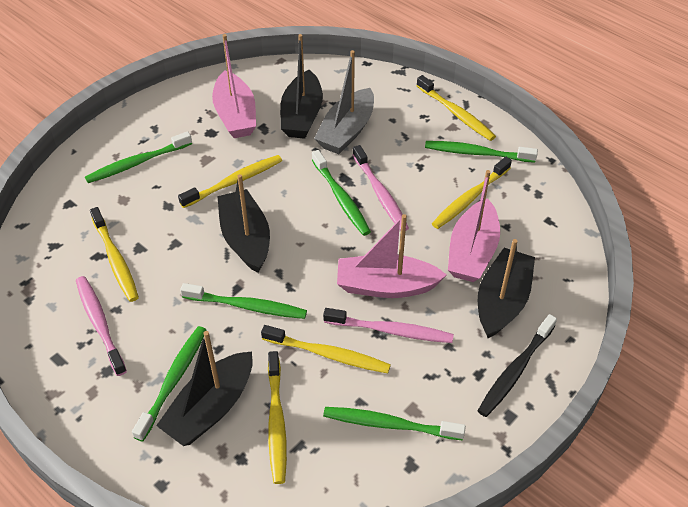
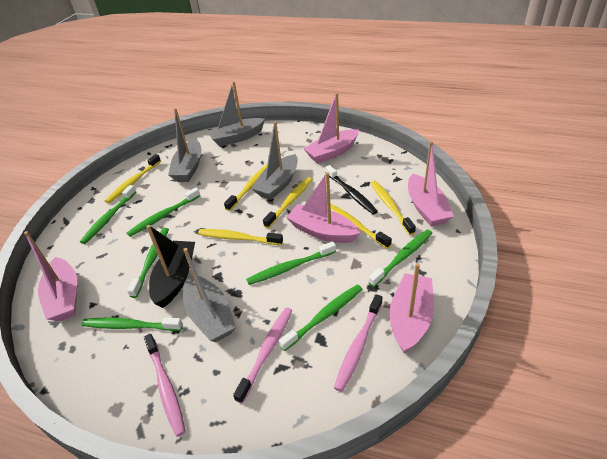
black boat: [156,331,253,446] [217,174,270,273] [280,34,323,139] [478,239,535,338] = 4 -> [146,225,195,308] = 1
green toothbrush: [85,131,192,183] [132,326,207,442] [180,283,307,319] [312,150,371,236] [323,407,466,440] [425,141,538,163] = 6 -> [80,185,136,244] [81,318,183,331] [127,187,200,237] [127,228,169,298] [246,241,336,285] [279,284,362,351] [368,230,432,287] = 7
grey boat: [314,50,374,154] = 1 -> [168,108,202,182] [183,248,236,342] [207,81,265,147] [251,122,298,200] = 4
pink boat: [212,34,256,138] [337,214,447,298] [448,170,500,282] = 3 -> [24,231,77,321] [286,172,360,243] [304,93,359,164] [390,263,434,353] [408,141,454,227] = 5

